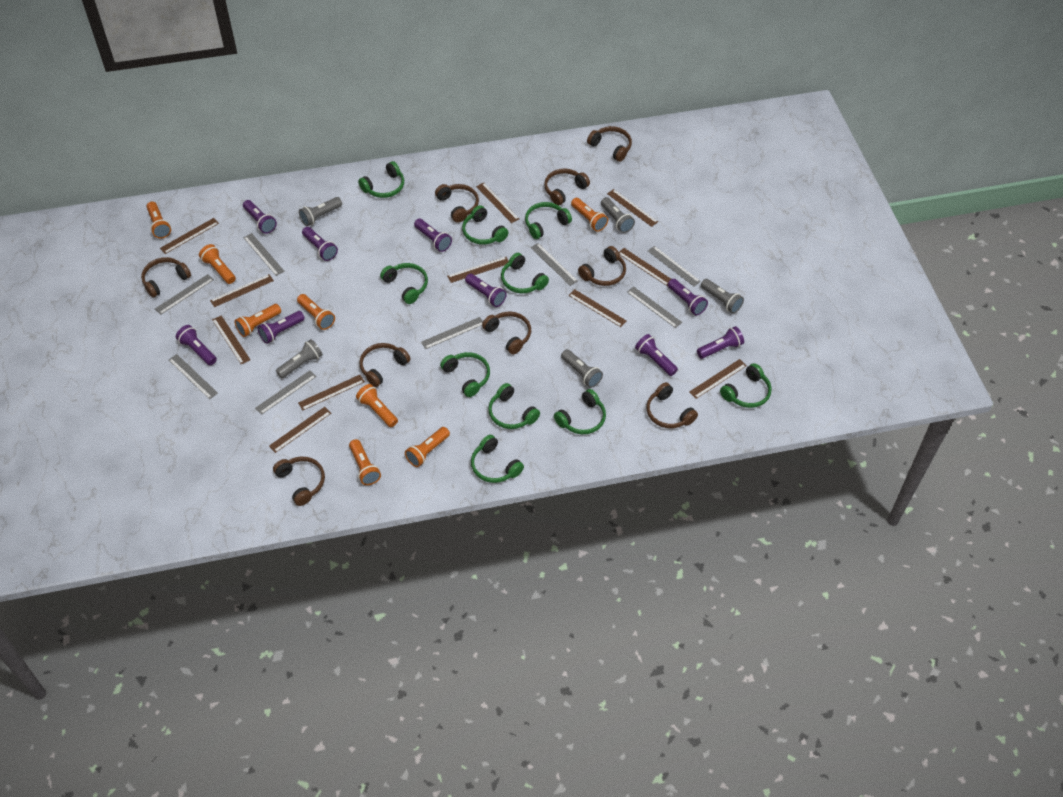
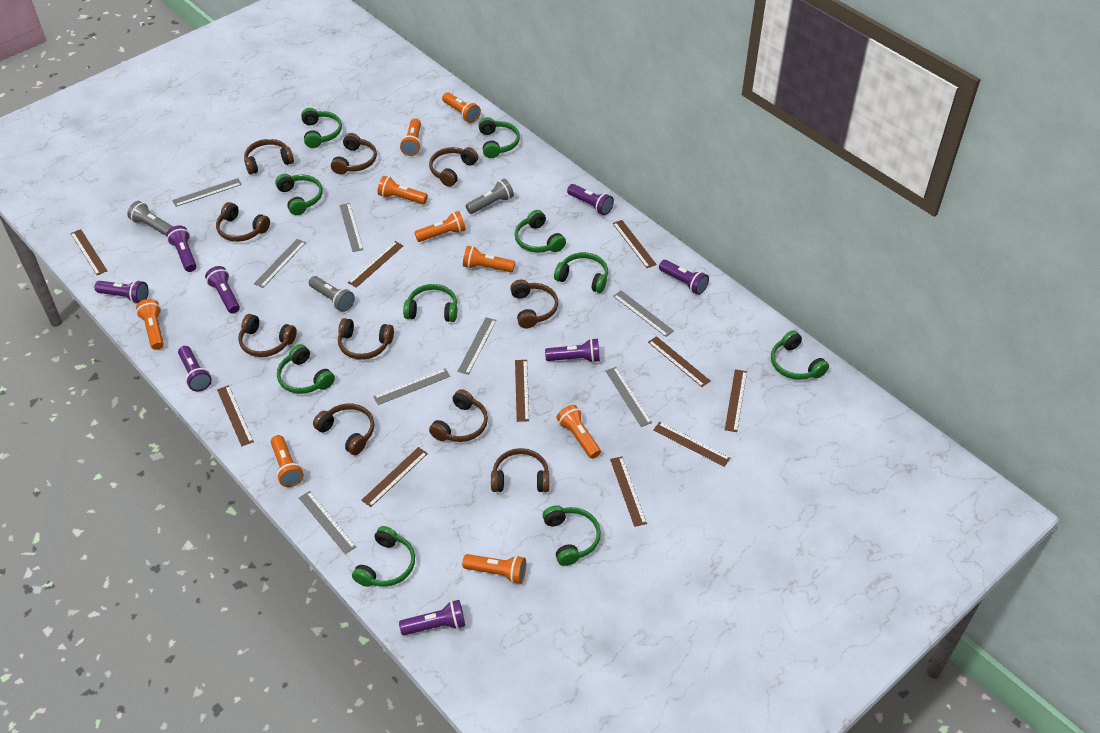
brown headphones: [141,257,191,298] [273,457,325,506] [359,343,411,387] [435,184,479,223] [482,311,531,355] [544,169,590,205] [578,246,626,286] [587,126,632,162] [646,382,698,428] = 9 -> [216,202,270,242] [238,314,297,357] [244,139,294,175] [313,403,374,455] [331,133,377,174] [338,318,394,360] [429,147,478,187] [429,389,488,442] [491,448,550,492] [510,280,558,328] = 10
brown ruler: [160,218,219,254] [210,274,274,307] [212,315,250,365] [269,407,331,453] [298,375,365,410] [447,257,509,283] [476,182,519,223] [568,289,626,327] [607,189,658,227] [619,248,671,286] [689,359,747,399] = 11 -> [70,229,107,275] [217,385,254,446] [348,241,404,288] [361,447,428,507] [515,360,529,422] [610,456,647,527] [613,220,657,268] [648,336,710,387] [653,422,730,467] [725,369,747,432] = 10
grey flashlight: [276,339,323,378] [299,197,342,226] [561,349,603,388] [601,197,635,233] [701,279,744,313] = 5 -> [127,201,173,236] [309,276,355,312] [465,179,514,214] = 3
orange flashlight: [146,202,171,238] [199,244,236,284] [234,304,281,337] [297,294,335,330] [349,439,381,485] [356,384,398,427] [405,427,450,467] [571,198,608,232] = 8 -> [136,299,164,350] [271,435,304,487] [378,176,428,204] [400,118,421,156] [414,211,466,242] [442,92,481,123] [462,554,526,584] [463,246,515,272] [556,405,601,459] = 9
purple flashlight: [176,325,217,365] [243,200,277,234] [257,311,305,344] [302,227,338,261] [414,219,452,252] [465,274,507,307] [635,334,678,376] [668,279,708,315] [697,326,744,359] = 9 -> [94,280,149,304] [166,225,196,272] [178,346,212,392] [205,266,240,314] [399,600,465,635] [545,338,600,363] [567,184,614,215] [659,260,709,295] = 8

